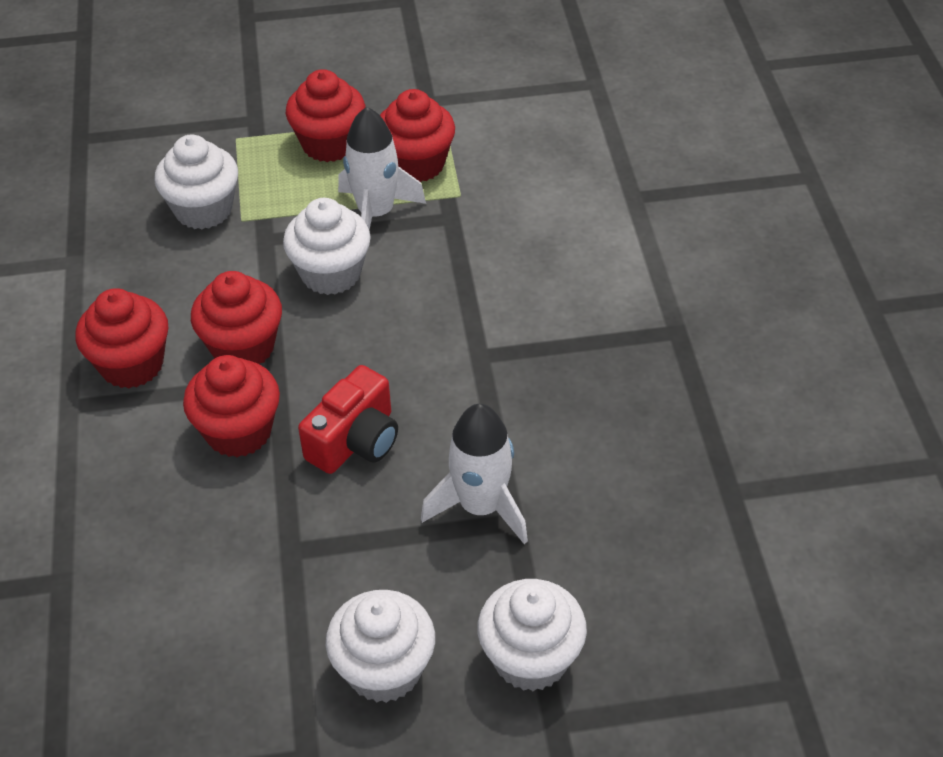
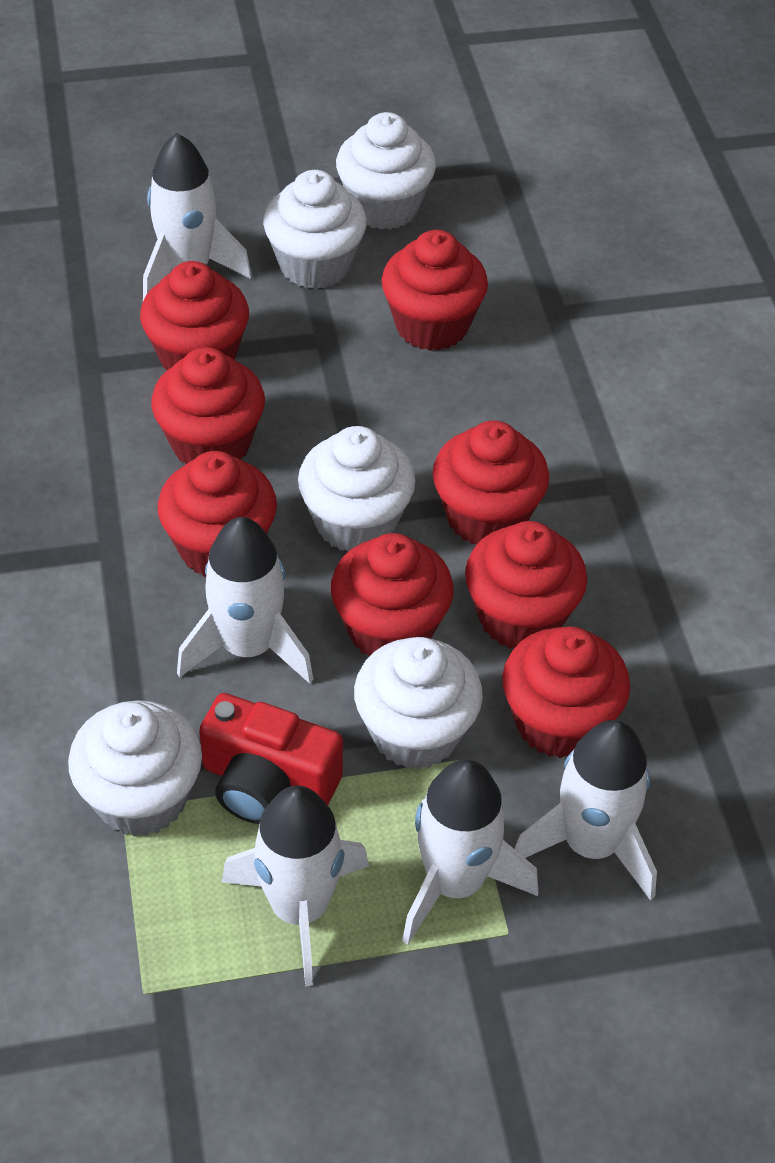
red cupcake: [75,288,168,388] [183,355,280,457] [191,271,282,364] [286,69,365,162] [380,89,455,182] = 5 -> [140,261,249,370] [151,347,265,464] [158,451,277,577] [331,533,454,656] [381,230,488,351] [433,420,549,544] [465,521,587,649] [502,626,630,759] = 8
white cupcake: [155,135,238,230] [283,198,371,295] [326,590,435,703] [477,579,587,691] = 4 -> [68,700,202,837] [263,170,367,289] [298,426,416,552] [336,112,436,230] [354,637,483,770] = 5
white rocket: [338,107,426,230] [421,404,528,544] = 2 -> [143,133,252,301] [177,517,313,684] [222,786,369,987] [402,759,539,945] [515,720,657,901] = 5

